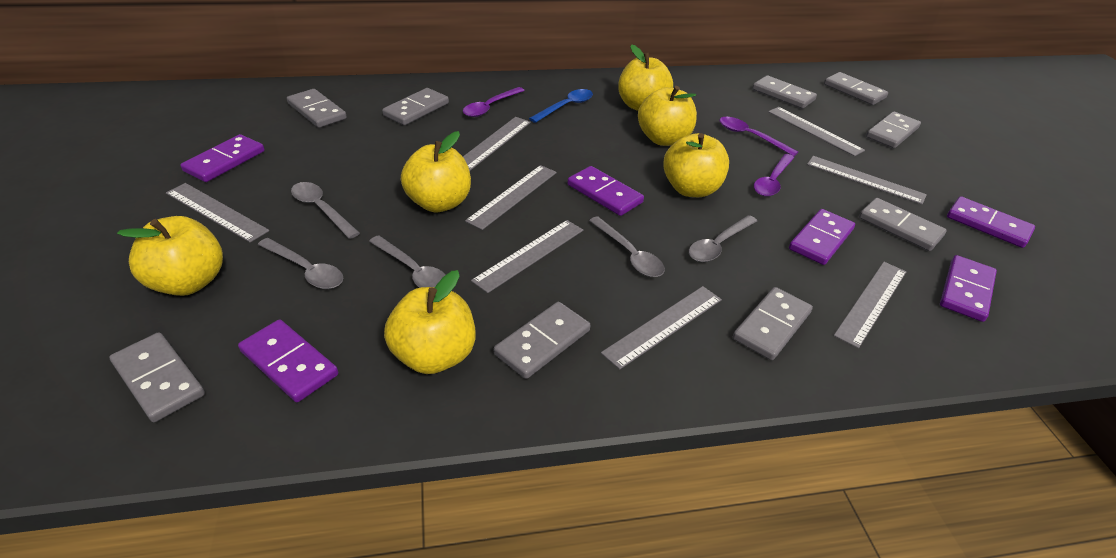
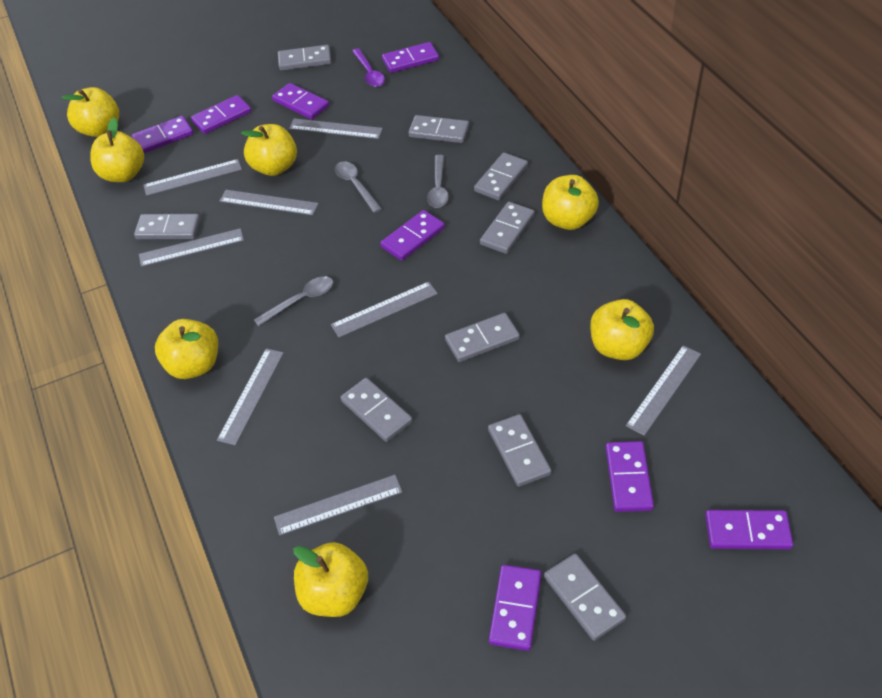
blue spoon: [529,89,593,123] = 1 -> none = 0
grey spoon: [258,238,343,289] [291,182,360,239] [369,235,446,288] [589,216,665,277] [689,215,757,262] = 5 -> [254,276,333,326] [335,161,382,213] [427,155,449,208] = 3
purple domino: [181,134,264,182] [238,319,338,402] [567,166,644,216] [789,209,855,265] [940,255,997,322] [947,196,1035,248] = 6 -> [132,116,193,153] [191,95,251,134] [272,83,329,119] [380,210,445,261] [382,42,439,73] [489,565,542,651] [605,441,654,512] [705,510,793,550] = 8
purple spoon: [463,87,525,117] [719,117,798,156] [754,154,794,196] = 3 -> [352,48,385,87] = 1
yellow apple: [117,216,223,296] [384,270,476,374] [401,131,471,212] [618,44,673,111] [638,86,697,146] [663,133,729,197] = 6 -> [61,87,119,137] [90,117,144,182] [155,319,218,379] [241,124,297,176] [293,542,368,617] [542,175,599,230] [590,299,654,360] = 7

